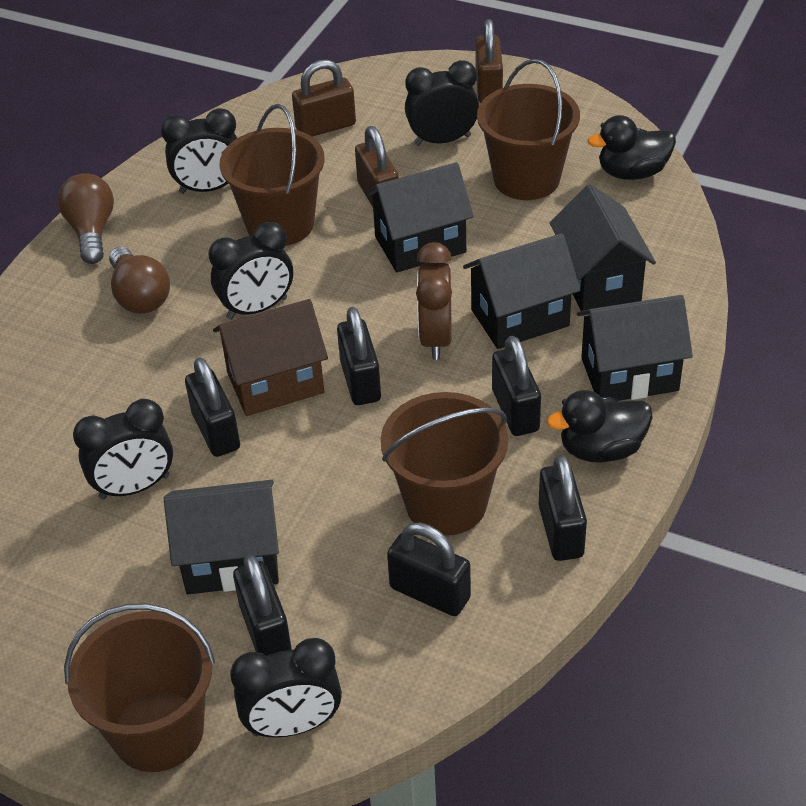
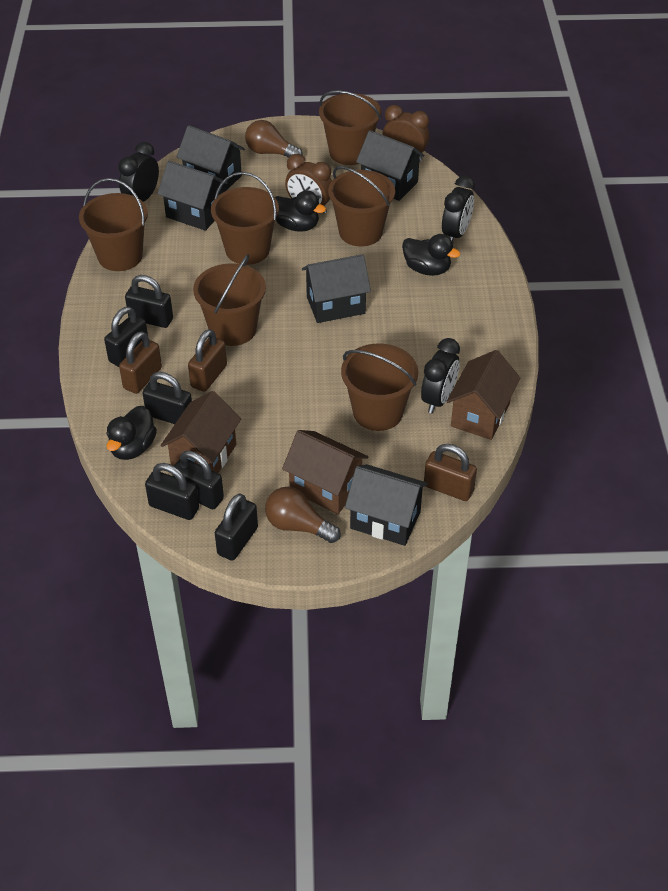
black clock: [73,399,173,500] [161,108,237,194] [209,222,293,320] [231,638,342,738] [405,60,479,146] = 5 -> [118,142,159,202] [421,338,460,413] [442,176,475,241] = 3
black duck: [547,390,653,463] [588,115,676,180] = 2 -> [106,406,157,460] [275,190,326,232] [402,234,460,276] = 3
brown bucket: [64,604,215,772] [220,104,325,246] [381,392,508,536] [477,59,580,200] = 4 -> [79,178,148,271] [193,255,266,346] [211,172,279,265] [319,90,381,165] [328,166,395,247] [341,344,418,431] = 6
brown clock: [416,242,452,360] = 1 -> [285,154,332,213] [382,105,429,162] = 2
brown house: [213,299,328,416] = 1 -> [161,391,241,473] [282,430,369,514] [446,350,521,440] = 3

